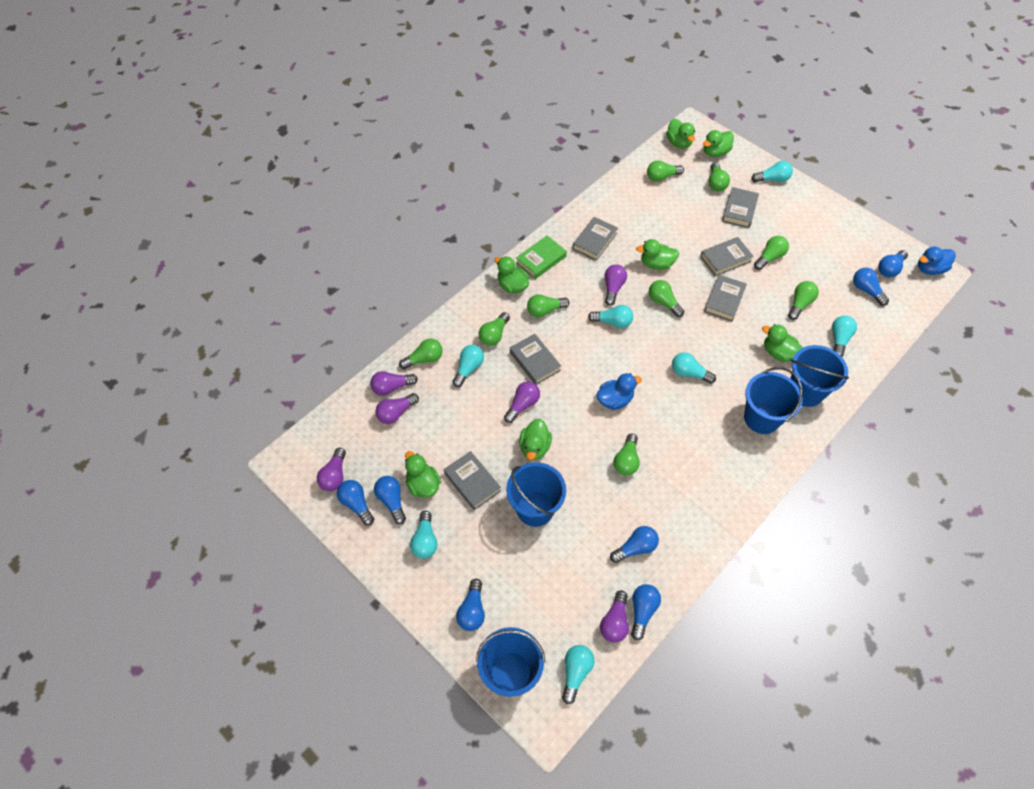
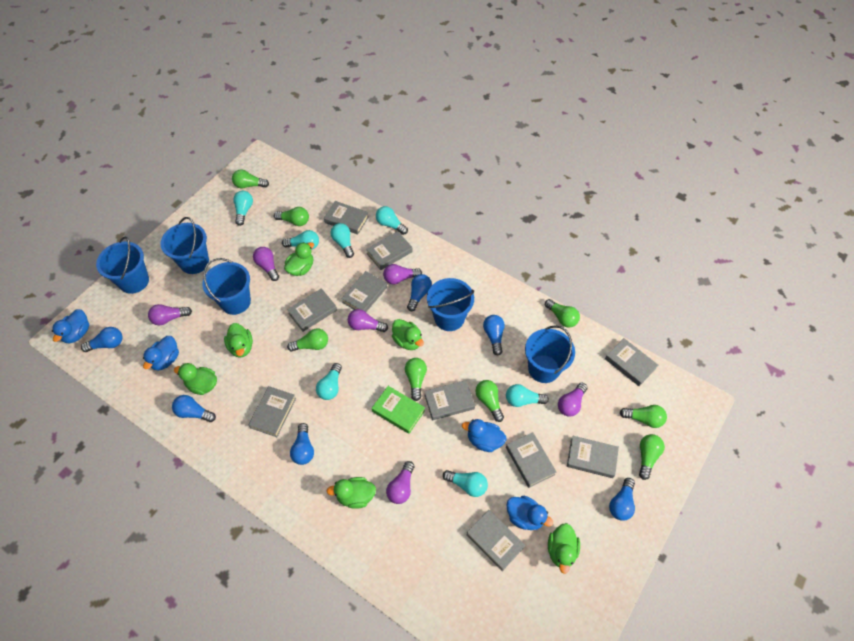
blue bucket: [476,627,545,697] [506,462,566,527] [744,367,803,434] [790,345,849,407] = 4 -> [96,237,149,294] [161,217,209,274] [203,258,251,315] [427,278,474,331] [525,325,575,383] = 5
blue duck: [596,373,642,410] [918,247,956,275] = 2 -> [52,309,89,343] [143,336,179,371] [462,419,506,452] [506,496,553,530] = 4
blue light bulb: [337,480,374,526] [374,476,406,524] [456,579,485,631] [610,526,659,563] [631,584,661,640] [853,268,889,306] [878,250,908,277] = 7 -> [81,327,123,352] [172,395,216,422] [290,423,314,465] [407,274,432,311] [483,315,505,356] [609,478,635,521] = 6
green duck: [405,451,441,498] [495,256,529,294] [519,419,552,460] [636,239,679,270] [666,119,695,149] [703,130,734,157] [762,324,803,362] = 7 -> [174,363,217,395] [224,323,253,358] [284,242,314,276] [327,477,376,509] [392,319,424,350] [548,523,580,574] = 6
green light bulb: [399,338,443,369] [479,312,510,346] [527,294,570,317] [613,433,640,476] [647,160,684,182] [649,280,684,317] [709,162,730,191] [754,236,789,270] [788,281,819,320] = 9 -> [232,169,269,188] [274,207,309,226] [287,328,328,352] [405,358,427,401] [476,380,504,422] [545,299,580,328] [620,405,667,428] [639,434,665,480] = 8
grey book: [444,451,501,510] [510,334,561,385] [572,217,618,261] [700,237,754,276] [704,275,747,322] [722,187,759,228] = 6 -> [249,386,296,437] [287,288,337,332] [324,201,369,234] [341,271,387,312] [366,231,413,270] [424,380,475,420] [466,510,525,571] [506,432,557,488] [567,436,619,478] [605,338,658,386] = 10

